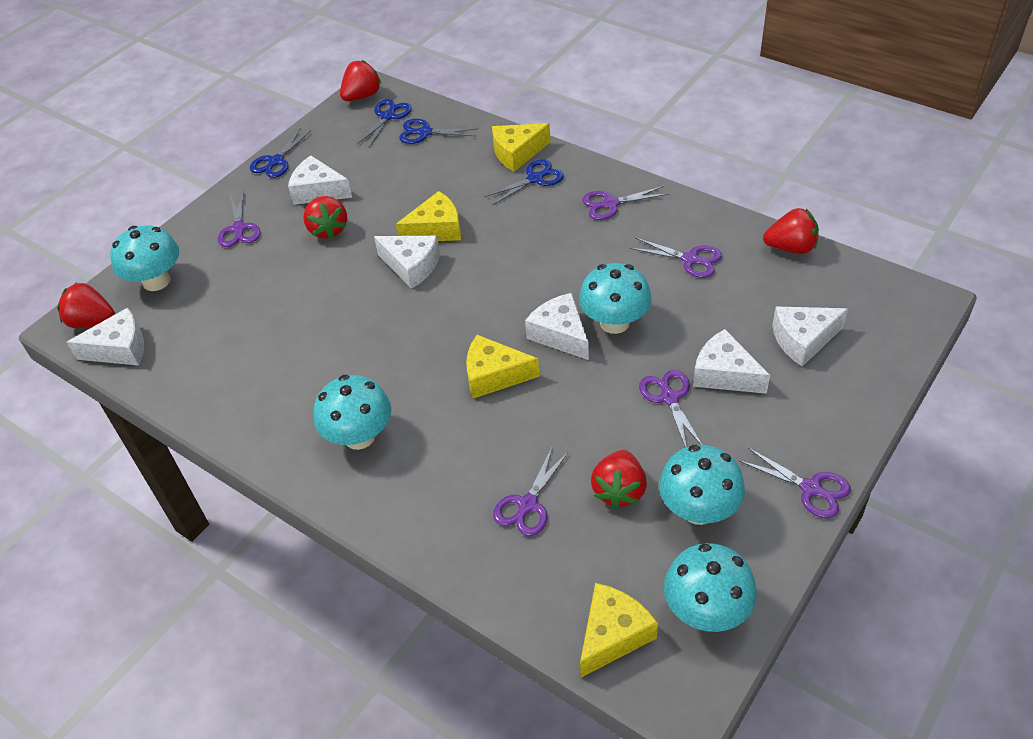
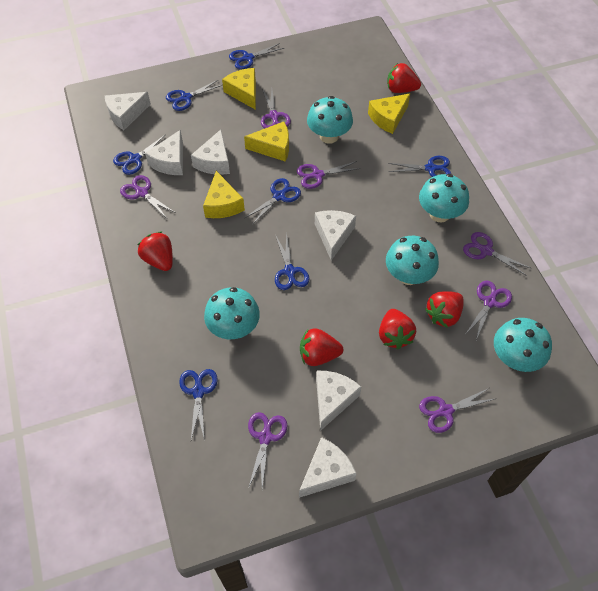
blue scissors: [250,128,311,178] [357,99,412,147] [399,119,479,144] [484,159,564,205] = 4 -> [113,134,166,175] [166,80,222,111] [179,369,218,441] [229,43,284,70] [245,178,301,225] [275,232,309,290] [388,156,451,177] = 7
purple scissors: [218,190,260,247] [493,446,569,536] [582,186,669,220] [630,238,722,278] [639,370,702,448] [739,447,851,518] = 6 -> [120,175,176,217] [248,412,288,489] [261,89,291,129] [297,161,361,189] [419,388,494,433] [463,232,532,276] [466,281,512,340] = 7

